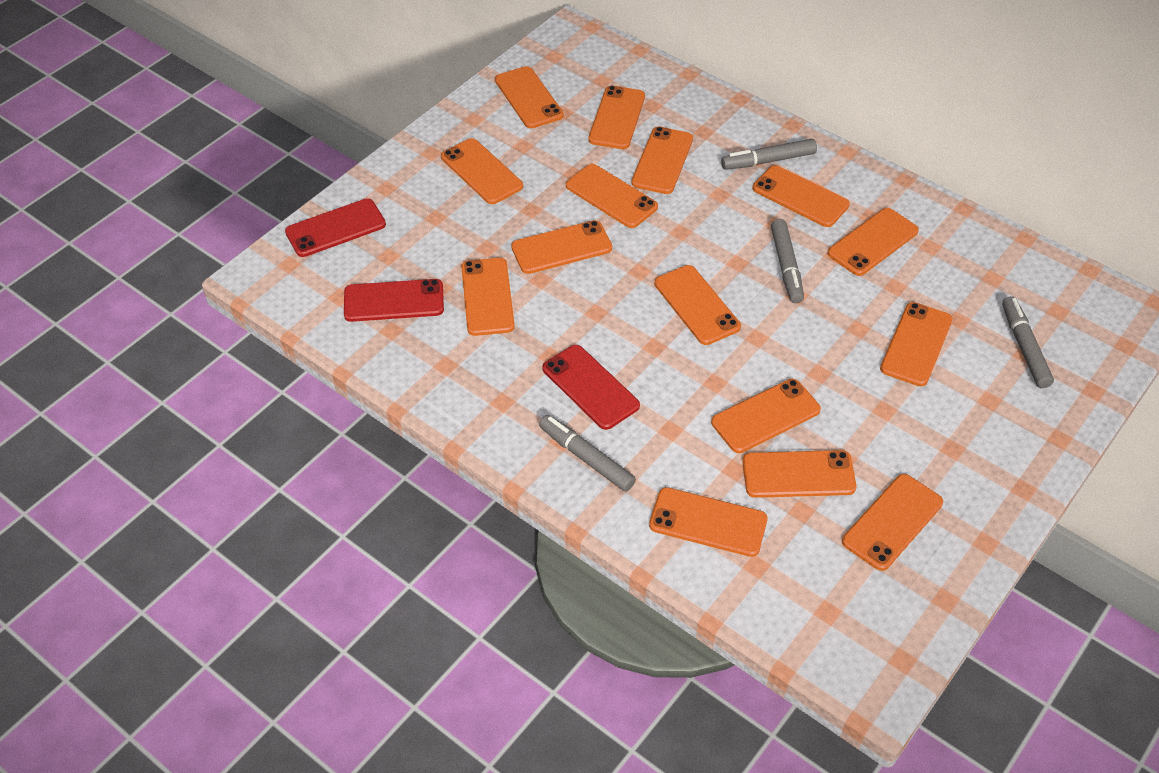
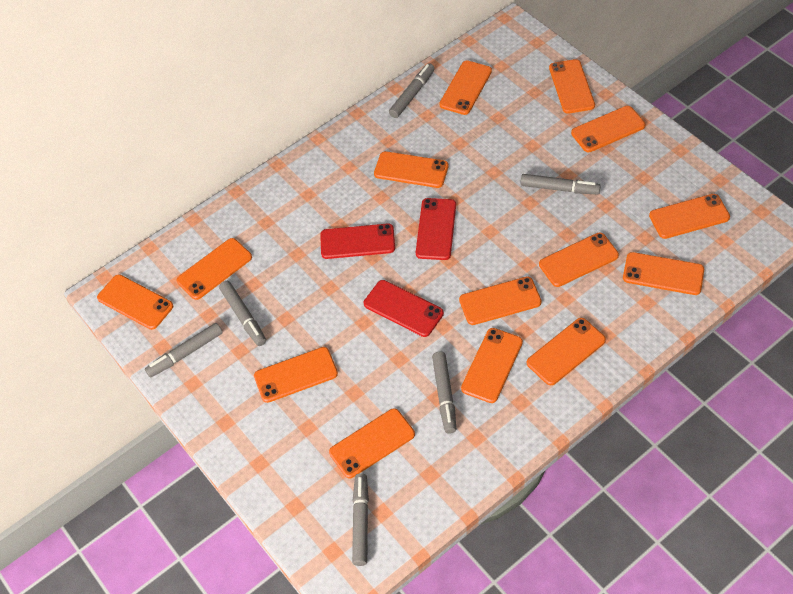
grey marker: [539,415,636,492] [721,139,817,170] [771,219,804,303] [1002,296,1054,388] = 4 -> [145,323,223,378] [219,281,266,346] [352,473,369,566] [389,63,435,118] [432,352,456,434] [520,174,601,194] = 6
orange phone: [441,138,523,204] [461,258,515,336] [495,66,563,128] [511,220,612,274] [566,164,658,228] [588,85,645,149] [631,127,693,194] [649,487,768,557] [654,265,741,345] [711,379,821,453] [742,450,856,498] [753,165,850,227] [828,208,919,276] [842,474,943,571] [880,302,953,386] = 15 -> [97,274,173,330] [176,238,252,300] [254,347,338,403] [329,408,415,478] [374,151,449,188] [439,61,492,115] [459,276,542,325] [461,328,523,403] [527,318,606,385] [539,233,619,287] [549,59,595,114] [571,106,645,152] [623,252,704,295] [649,194,730,239] = 14

